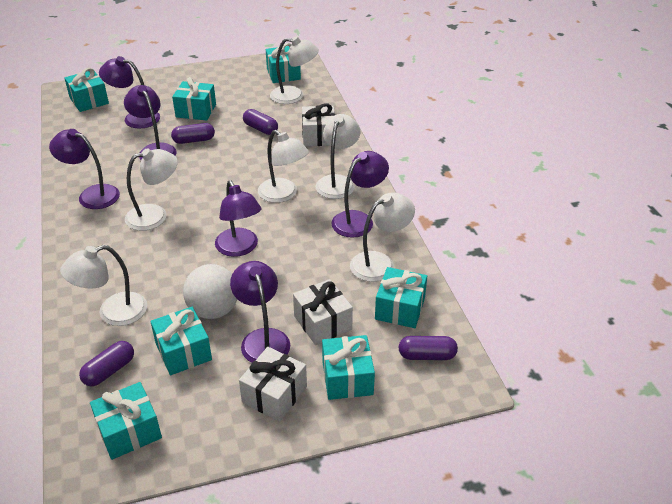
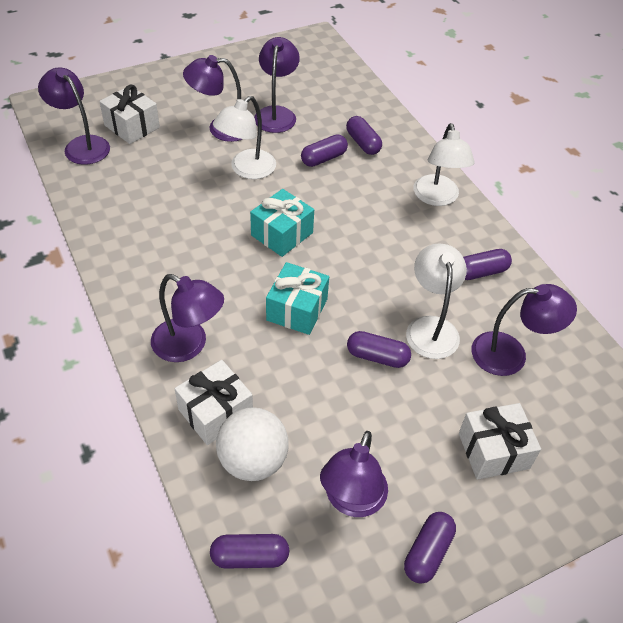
purple capsule: [79,341,134,386] [171,123,215,144] [243,109,278,135] [398,336,458,360] = 4 -> [210,534,289,569] [301,135,348,167] [346,116,382,155] [347,331,411,368] [404,512,456,584] [463,249,512,280] = 6
turquoise gift: [64,68,109,112] [90,382,162,460] [150,307,212,375] [172,77,216,121] [266,43,301,83] [322,335,375,400] [375,267,427,328] = 7 -> [250,189,314,257] [266,262,329,335] = 2
white lamp: [60,245,147,326] [125,148,178,231] [258,130,309,203] [270,36,319,104] [316,114,361,199] [350,192,415,282] = 6 -> [213,96,276,179] [406,244,467,359] [414,123,475,206] = 3

